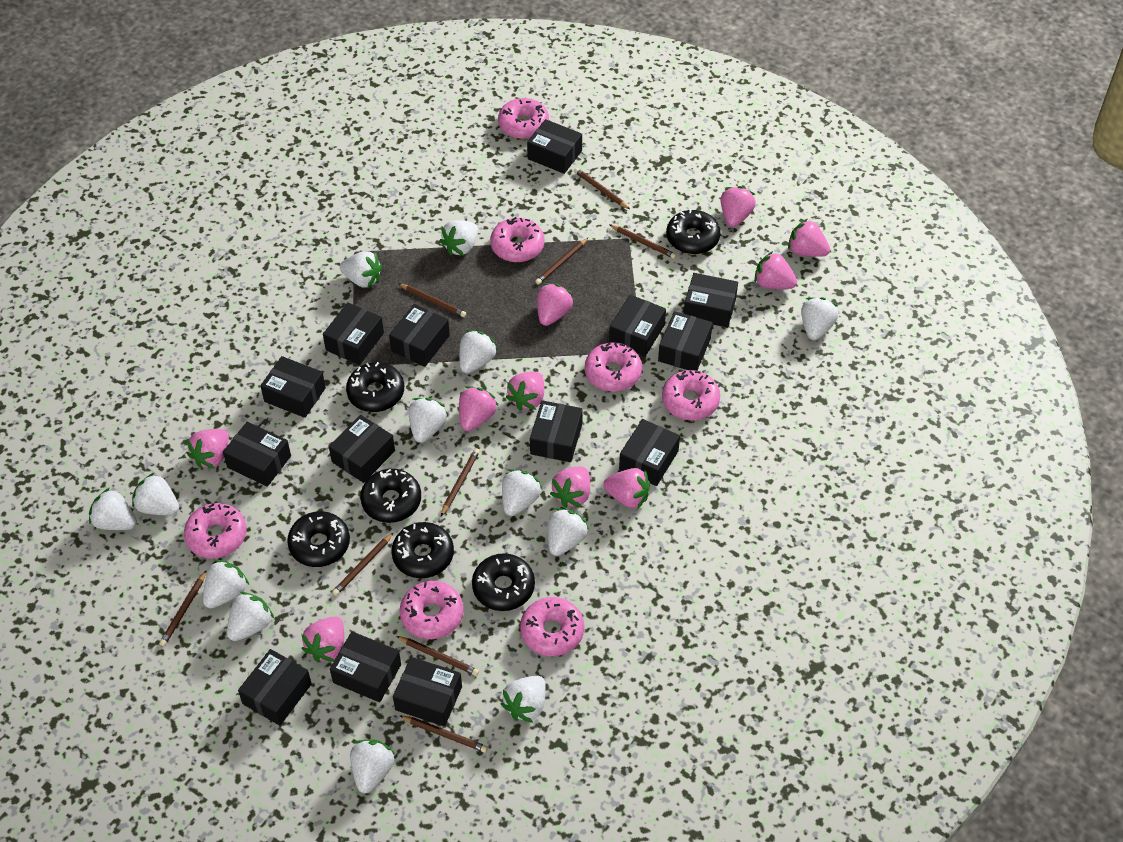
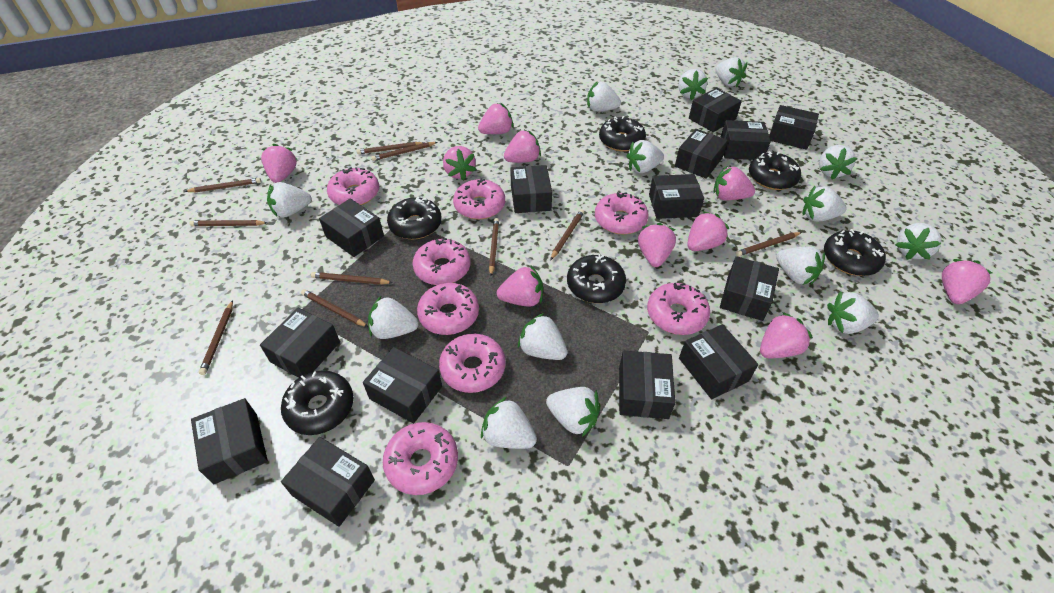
brown pencil: [159,570,207,646] [332,532,394,596] [396,636,479,676] [398,283,466,317] [400,716,488,753] [441,448,480,516] [535,238,588,285] [574,168,630,209] [609,224,676,259] = 9 -> [185,178,261,192] [190,220,268,226] [199,300,233,375] [301,289,368,327] [311,272,393,285] [357,142,424,154] [371,142,438,161] [489,218,499,276] [550,209,584,260] [736,232,802,257] = 10
pink donut: [184,503,246,559] [400,581,464,639] [490,217,544,262] [498,98,549,139] [520,597,584,656] [585,342,642,392] [662,370,720,420] = 7 -> [327,167,379,205] [383,422,458,495] [413,238,470,285] [417,283,479,335] [439,333,506,393] [453,178,505,220] [595,192,649,235] [647,283,710,335] = 8
white strawberry: [89,488,137,530] [132,472,179,515] [203,560,249,608] [227,592,274,641] [340,251,382,288] [350,740,395,793] [409,398,448,443] [440,220,478,256] [459,330,498,373] [501,676,546,723] [502,469,542,516] [548,508,589,556] [801,297,838,340] = 13 -> [267,182,311,218] [368,295,419,339] [481,397,537,449] [518,313,567,360] [546,387,600,437] [587,82,621,112] [626,140,664,173] [678,69,708,100] [716,57,747,87] [776,247,825,285] [803,186,847,222] [819,145,857,180] [827,291,879,334] [895,223,942,260] = 14

